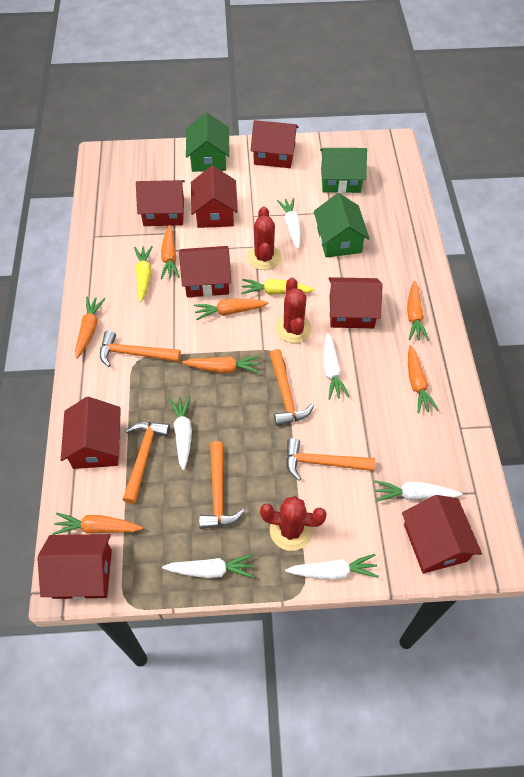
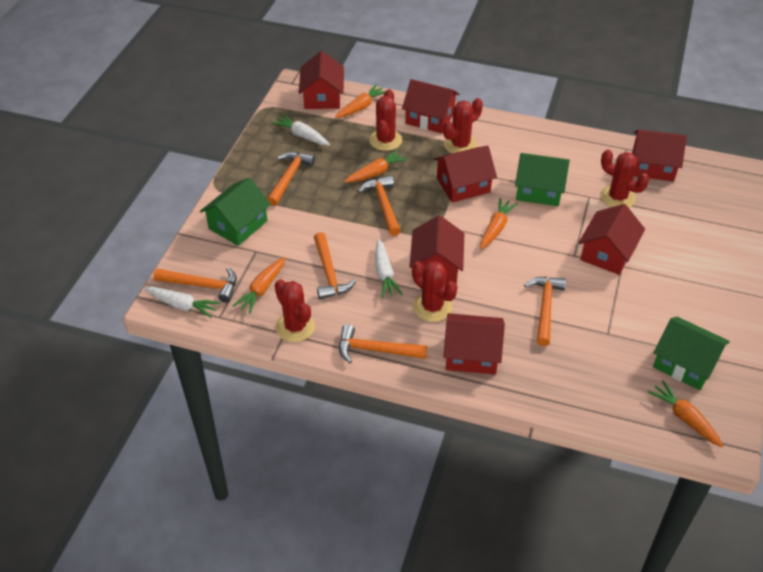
orange carrot: [52,513,143,535] [75,296,105,359] [161,225,180,279] [182,356,260,373] [194,299,268,320] [407,281,429,341] [408,345,439,413] = 7 -> [232,257,285,314] [335,84,386,118] [344,149,408,183] [480,198,518,249] [647,380,723,447] = 5
orange hammer: [100,330,181,367] [123,422,170,504] [199,441,245,529] [270,349,314,426] [286,438,375,481] = 5 -> [154,267,237,303] [267,152,315,206] [314,232,357,299] [339,325,427,363] [358,176,401,236] [524,277,566,346] = 6
red cactus: [247,207,281,270] [260,496,327,551] [275,277,312,343] = 3 -> [275,279,315,342] [369,89,402,151] [412,261,458,322] [443,98,483,154] [600,150,649,208] = 5
red house: [37,534,112,600] [61,397,121,469] [136,180,185,226] [179,246,231,297] [191,166,238,228] [250,120,299,168] [329,277,383,328] [402,495,482,573] = 8 -> [299,51,344,109] [402,79,459,133] [409,215,464,285] [434,146,497,203] [443,313,505,375] [578,204,645,275] [632,129,687,181] = 7
white carrot: [162,554,255,578] [169,396,192,470] [277,198,301,249] [285,554,379,580] [323,333,349,400] [374,480,462,502] = 6 -> [144,287,220,318] [271,114,330,146] [375,239,403,298] = 3
yellow carrot: [134,246,153,302] [241,279,315,295] = 2 -> none = 0

